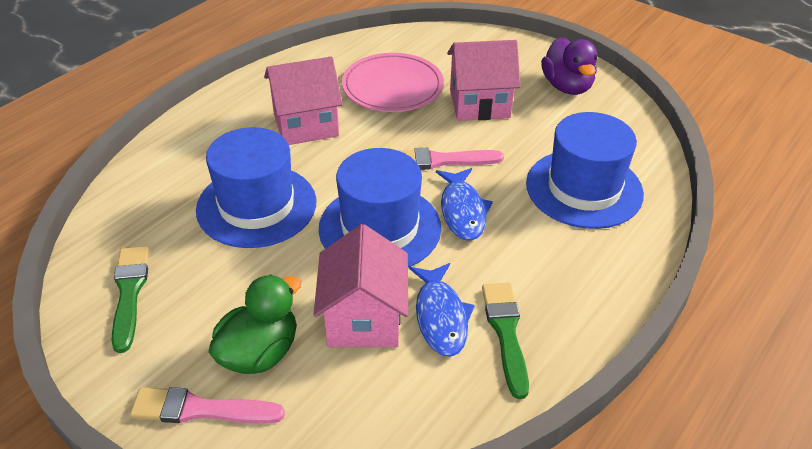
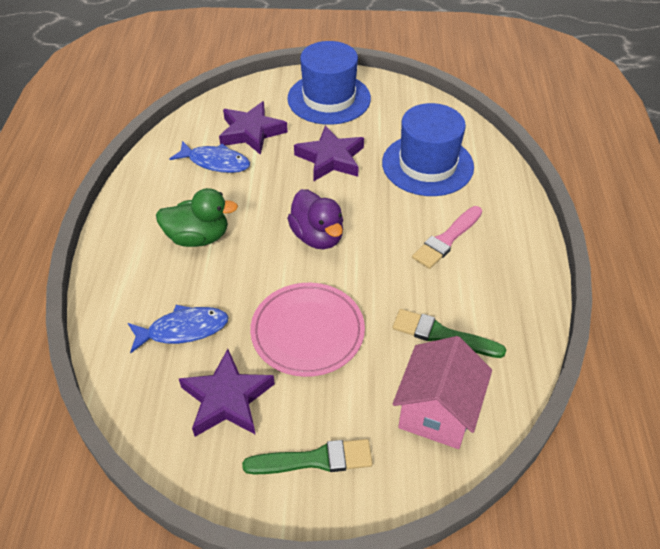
blue hat: [196,127,316,248] [319,148,441,267] [526,112,644,229] = 3 -> [287,41,371,125] [382,103,474,196] = 2
pink brush: [130,387,285,424] [398,148,504,170] = 2 -> [412,206,482,269] = 1
pink house: [264,57,343,145] [314,224,408,347] [447,40,521,121] = 3 -> [393,336,492,449] = 1
purple star: none = 0 -> [179,349,275,437] [219,101,288,155] [294,125,364,181] = 3

